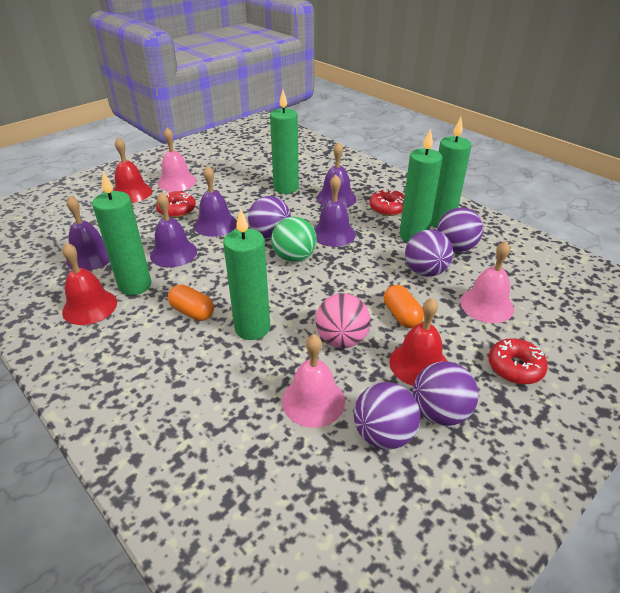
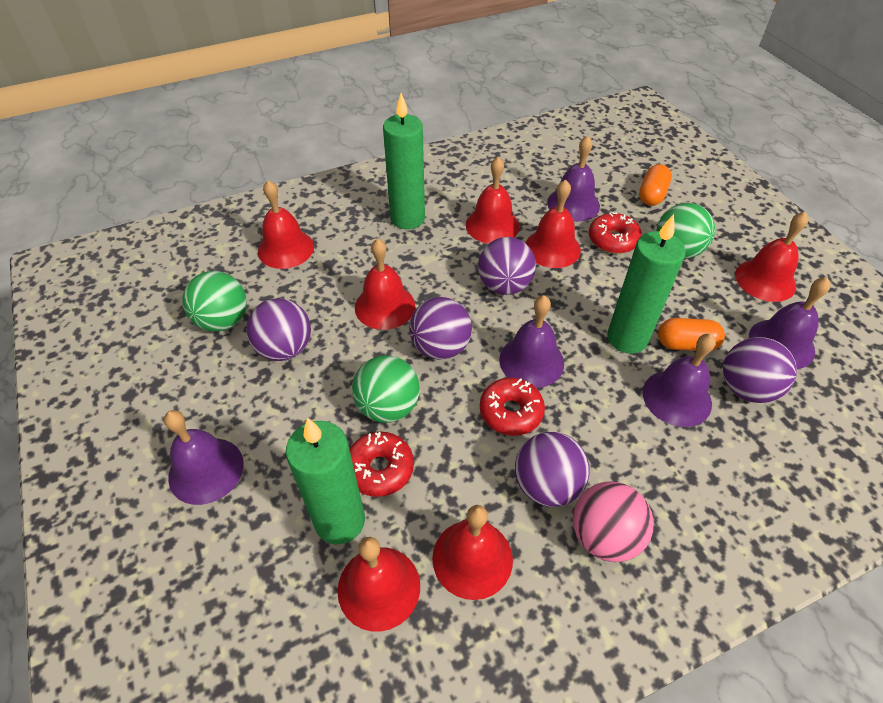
green ball: [271,217,317,262] = 1 -> [182,271,247,332] [352,355,420,423] [657,203,715,259] = 3
green candle: [92,171,152,295] [223,208,270,340] [270,90,299,194] [399,128,442,242] [431,117,471,228] = 5 -> [286,418,365,545] [383,93,425,229] [607,214,686,354] = 3
pink bell: [158,128,196,192] [282,334,345,428] [460,241,514,323] = 3 -> none = 0
red bell: [62,242,117,325] [114,137,152,203] [389,298,448,386] = 3 -> [258,180,314,269] [337,537,420,632] [355,239,415,330] [432,505,513,600] [466,157,520,244] [526,179,581,268] [735,212,808,302] = 7

